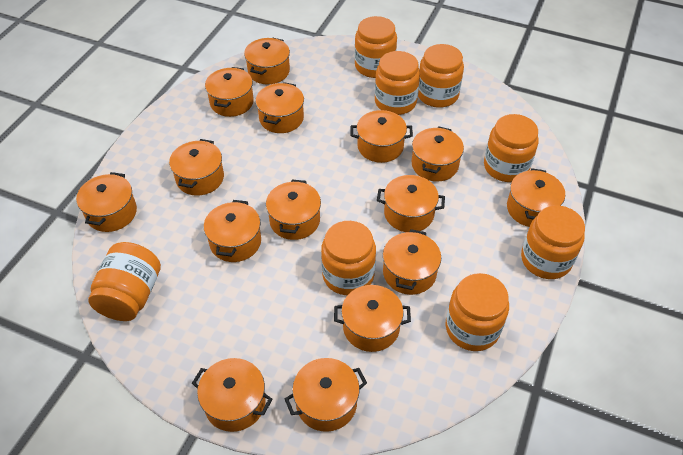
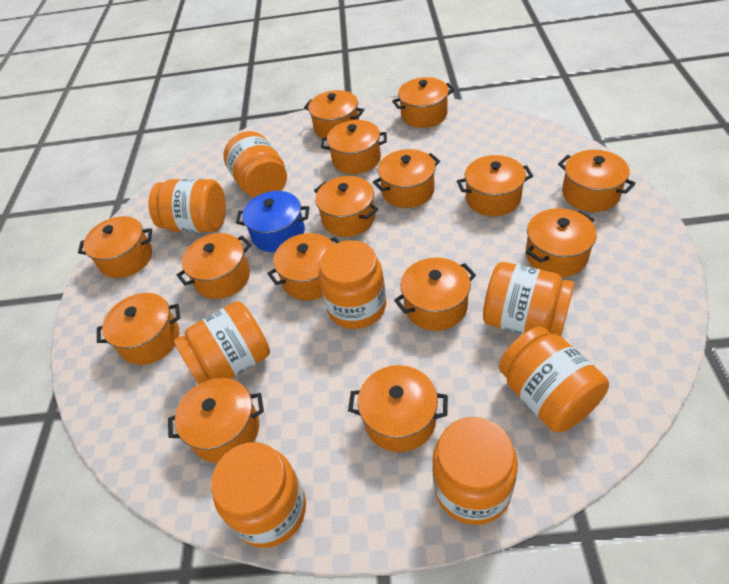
blue pot: none = 0 -> [236,191,309,252] = 1

